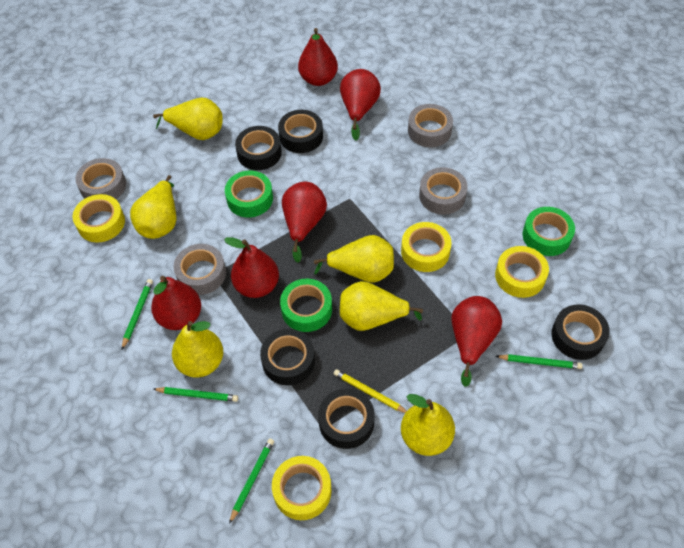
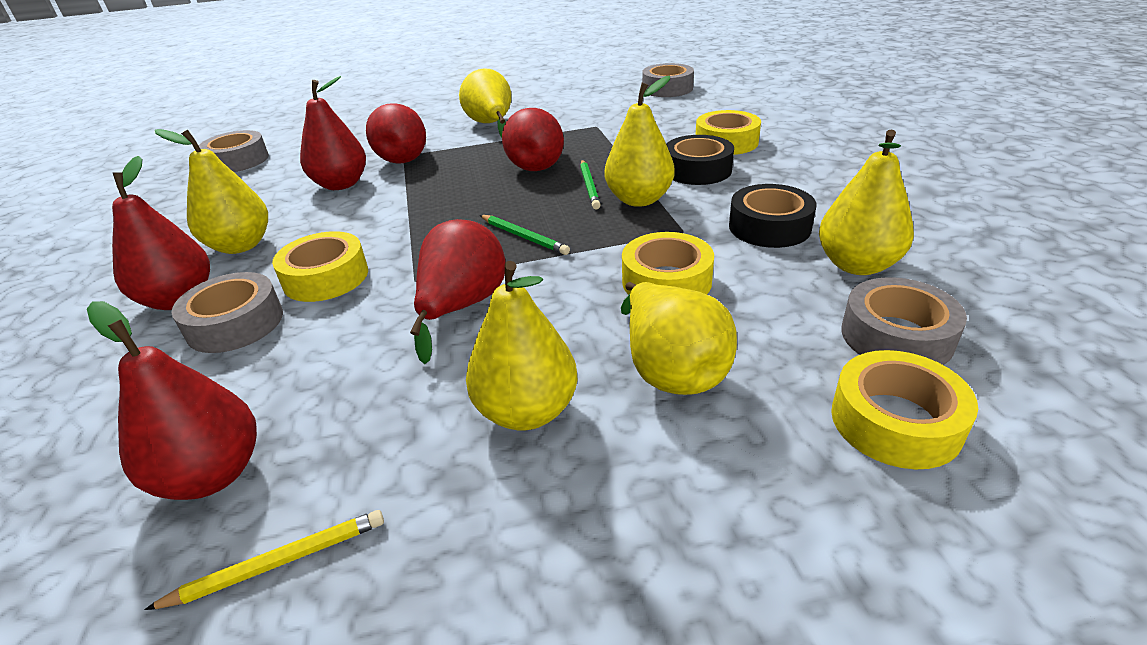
black tape: [235,126,282,170] [260,329,315,385] [278,110,323,153] [318,389,375,449] [551,305,610,360] = 5 -> [666,135,734,185] [729,184,817,248] = 2
green pencil: [122,279,153,349] [154,387,238,402] [229,438,274,524] [496,354,583,369] = 4 -> [480,215,570,255] [580,160,601,209] = 2
green tape: [225,170,273,218] [280,279,332,332] [522,207,575,256] = 3 -> none = 0

